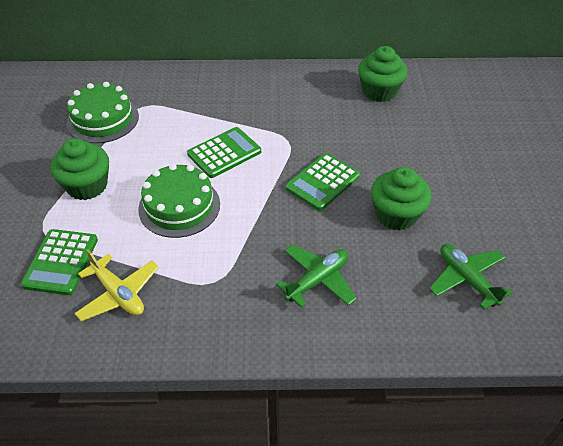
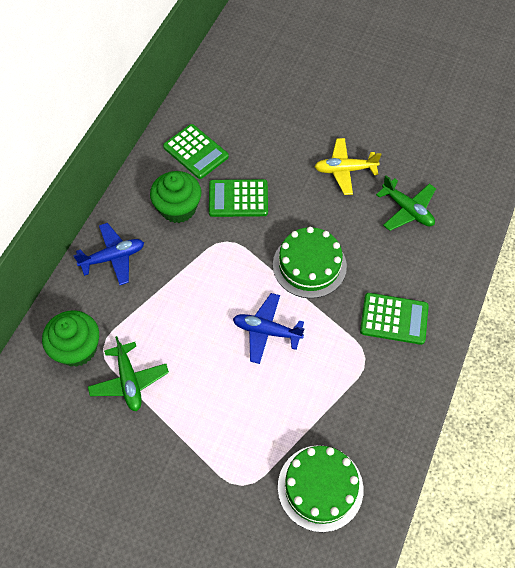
blue plane: none = 0 -> [73,223,144,285] [233,293,305,364] = 2
green cupcake: [50,138,109,200] [358,46,408,102] [371,167,431,230] = 3 -> [42,310,99,367] [150,171,201,223] = 2

